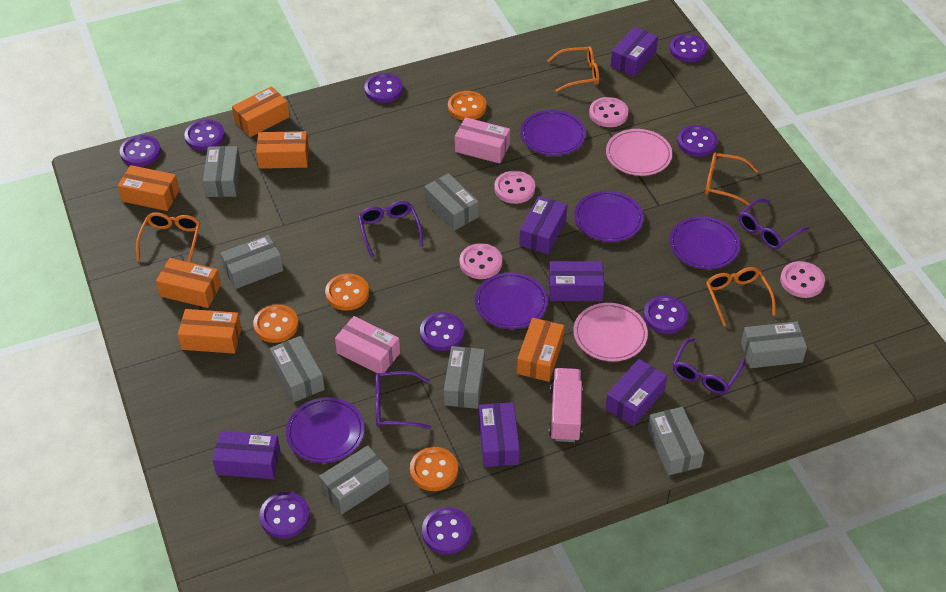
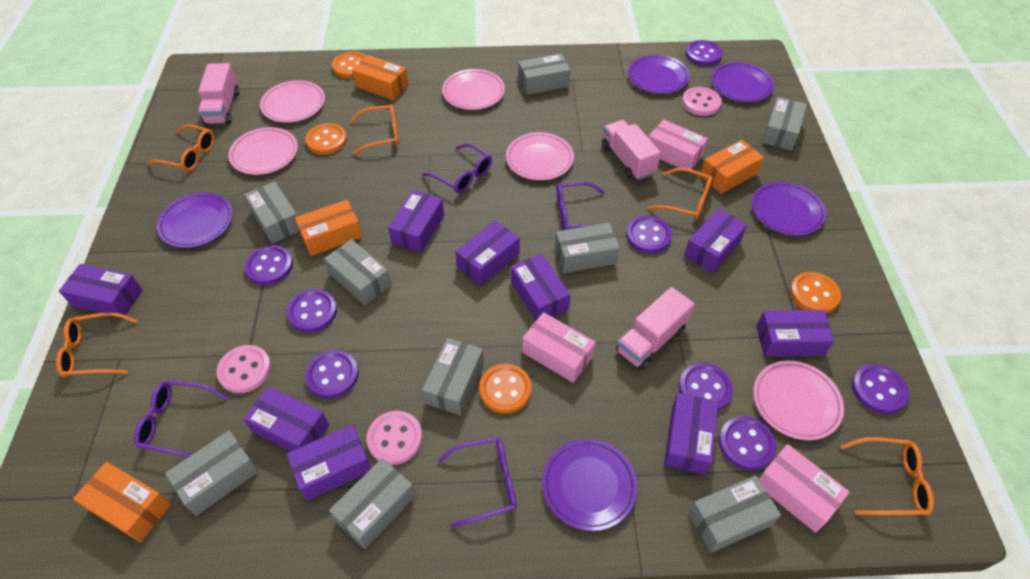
grey box: [203,146,241,197] [220,235,283,289] [270,336,325,402] [319,446,390,514] [424,173,479,231] [444,346,485,409] [648,407,704,475] [741,322,807,368] = 8 -> [165,430,259,516] [244,181,299,244] [324,239,392,305] [329,458,416,549] [422,338,484,415] [518,54,571,95] [555,223,620,273] [688,476,781,553] [762,97,807,151] = 9
orange box: [118,165,179,211] [156,258,221,308] [178,309,241,354] [232,86,290,137] [256,131,309,169] [517,318,564,382] = 6 -> [73,462,171,542] [295,199,363,256] [352,55,409,100] [701,140,764,194] = 4
orange glasses: [136,212,200,263] [547,46,599,92] [705,152,758,205] [706,267,776,327] = 4 -> [56,312,138,378] [147,124,215,171] [350,104,399,155] [648,168,713,220] [840,437,934,516] = 5
pink box: [335,316,400,373] [455,117,510,164] = 2 -> [522,312,596,383] [649,119,708,169] [759,444,850,533] = 3
pink button: [459,243,502,279] [494,171,535,204] [589,97,629,127] [780,261,825,298] = 4 -> [217,345,271,393] [366,411,422,465] [682,87,722,116] = 3
pink plate: [573,303,648,361] [606,129,672,176] = 2 -> [228,127,298,175] [260,80,325,123] [442,69,505,110] [506,132,574,180] [753,361,844,440] = 5
pink truck: [549,368,583,442] = 1 -> [198,63,239,125] [602,120,661,180] [616,287,695,370] = 3
purple box: [213,431,280,479] [479,402,520,467] [519,196,567,254] [549,261,604,301] [605,359,667,426] [610,27,658,77] = 6 -> [59,264,143,315] [243,386,329,451] [287,424,371,501] [388,190,444,253] [455,220,520,285] [511,253,570,320] [664,393,718,475] [684,209,747,273] [756,310,834,357] = 9
purple button: [120,135,161,167] [184,119,225,151] [259,492,310,538] [364,73,403,103] [420,312,465,351] [422,507,472,554] [644,296,689,334] [670,34,707,62] [677,125,718,157] = 9 -> [244,245,293,285] [286,289,337,333] [305,350,359,399] [626,215,672,253] [679,363,733,411] [685,40,723,66] [719,416,777,470] [852,364,909,414] = 8

